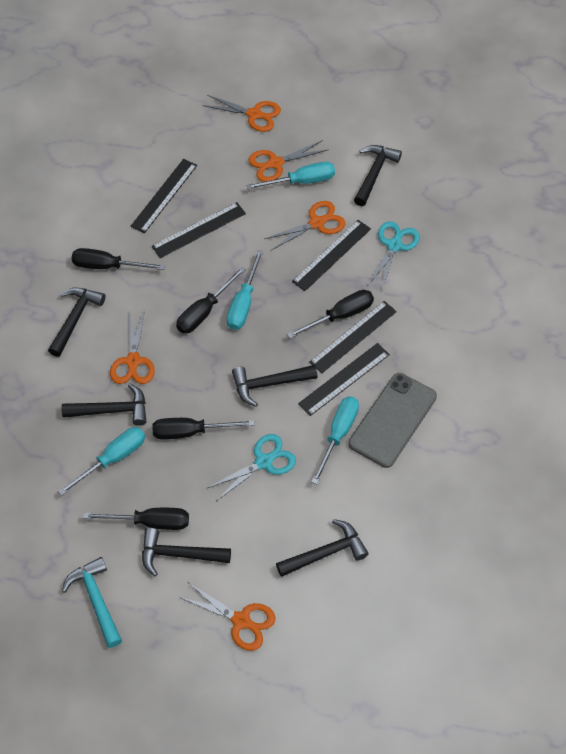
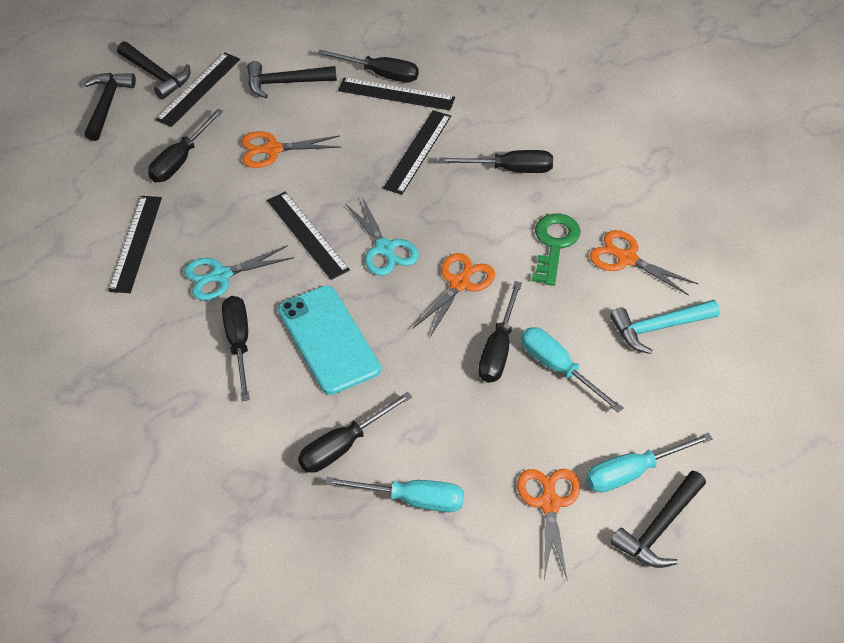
black hammer: [48,287,105,357] [61,383,146,426] [142,528,231,576] [232,365,318,407] [276,519,369,577] [354,145,402,206] = 6 -> [84,73,136,141] [117,41,190,100] [247,61,337,98] [611,471,706,568] = 4
black screwdriver: [72,248,165,270] [83,508,189,530] [152,418,254,440] [176,267,246,334] [287,290,374,338] = 5 -> [148,109,223,182] [222,296,250,401] [298,392,413,473] [317,50,419,83] [439,150,553,173] [478,281,522,383] = 6
green key: none = 0 -> [532,214,581,286] = 1
grey phone: [348,373,437,468] = 1 -> none = 0
orange scissors: [110,310,155,384] [179,583,275,651] [202,95,281,132] [248,140,329,182] [265,201,346,250] = 5 -> [241,131,342,168] [412,253,495,337] [517,469,581,581] [590,230,698,296] = 4
turquoise phone: none = 0 -> [278,286,381,395] = 1
turquoise screwdriver: [58,427,145,496] [227,250,263,330] [246,162,335,190] [311,397,359,485] = 4 -> [325,477,464,512] [521,327,623,413] [586,433,713,492] = 3

